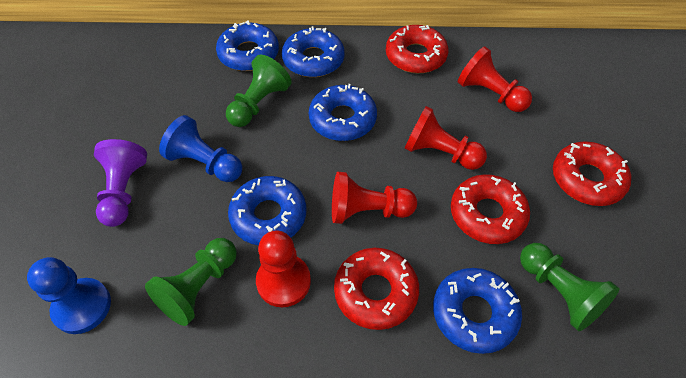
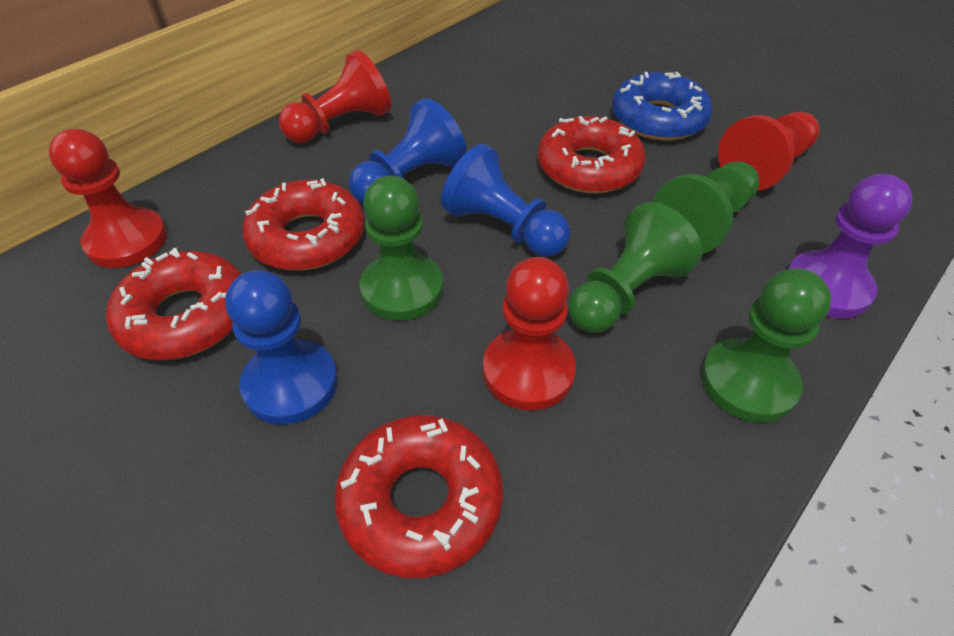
blue donut: [216,20,279,71] [228,176,306,245] [282,26,344,77] [309,84,377,141] [433,268,522,354] = 5 -> [612,72,713,141] = 1
blue pawn: [27,257,111,334] [159,115,242,182] = 2 -> [225,270,338,425] [349,98,466,203] [441,144,571,257] = 3
green pawn: [145,238,237,326] [226,55,292,127] [520,243,619,331] = 3 -> [359,176,443,321] [568,202,702,333] [653,161,759,254] [701,268,831,423] = 4

